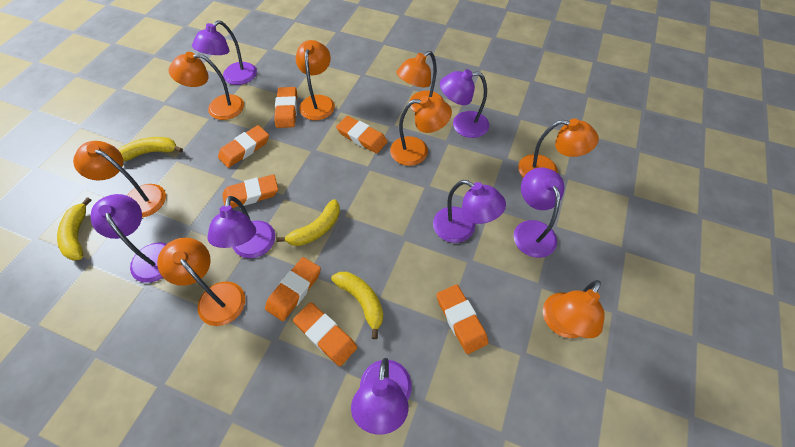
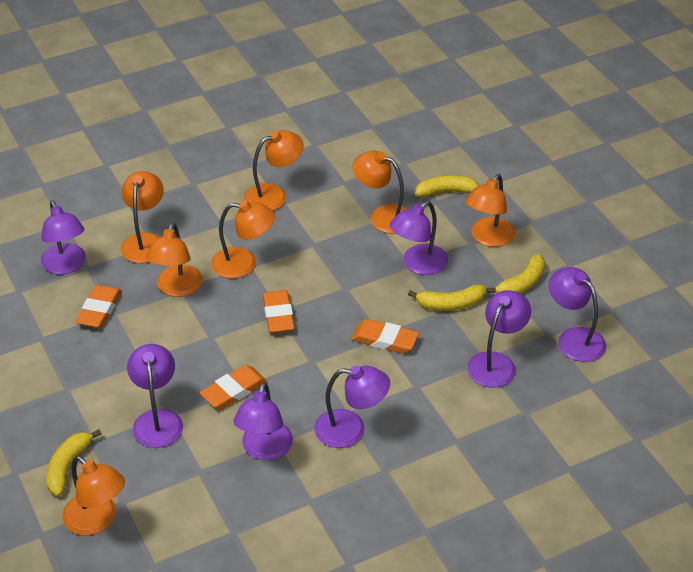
orange eraser: [218,125,269,168] [222,174,278,208] [265,257,321,321] [274,87,297,128] [293,302,357,366] [336,116,388,153] [436,284,488,354] = 7 -> [76,285,122,328] [200,365,267,410] [263,290,295,333] [351,319,419,354] = 4
orange lamp: [73,141,166,217] [157,238,245,326] [169,52,244,120] [296,40,335,120] [390,96,452,166] [397,51,444,112] [518,119,599,178] [543,280,605,338] = 8 -> [62,456,125,535] [121,171,164,263] [146,222,202,297] [211,200,275,278] [244,130,304,211] [352,151,407,234] [465,174,515,247] = 7

